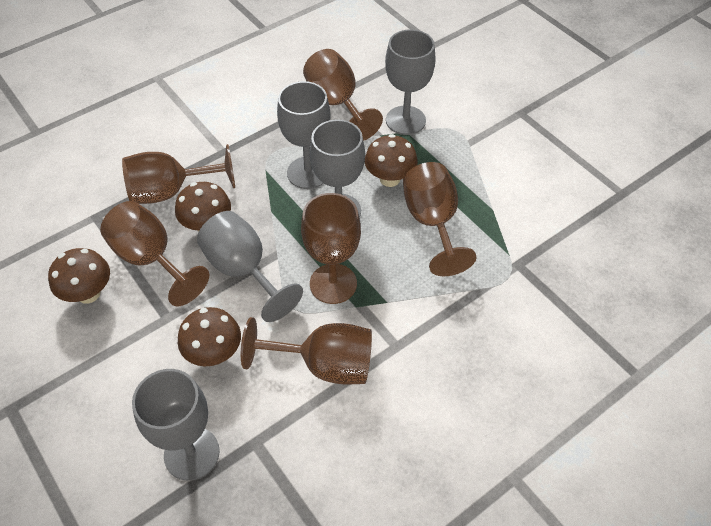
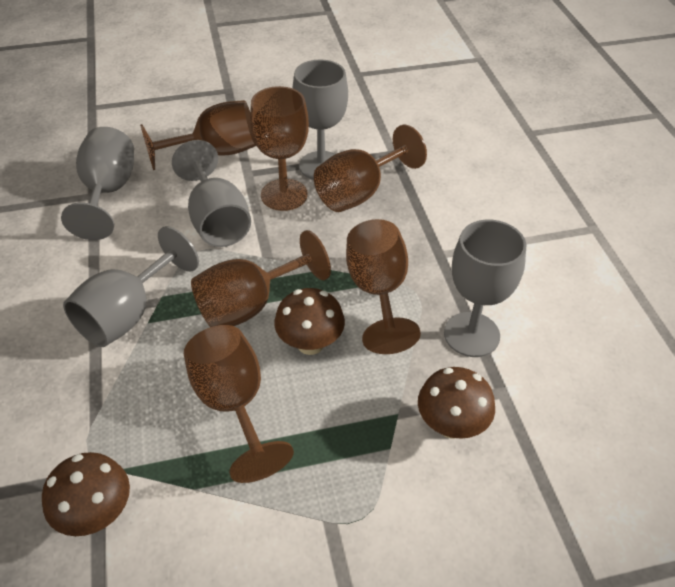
brown mushroom: [48,248,110,303] [175,182,231,232] [178,307,241,366] [365,134,418,187] = 4 -> [42,452,130,536] [274,288,345,355] [418,367,495,439] = 3

